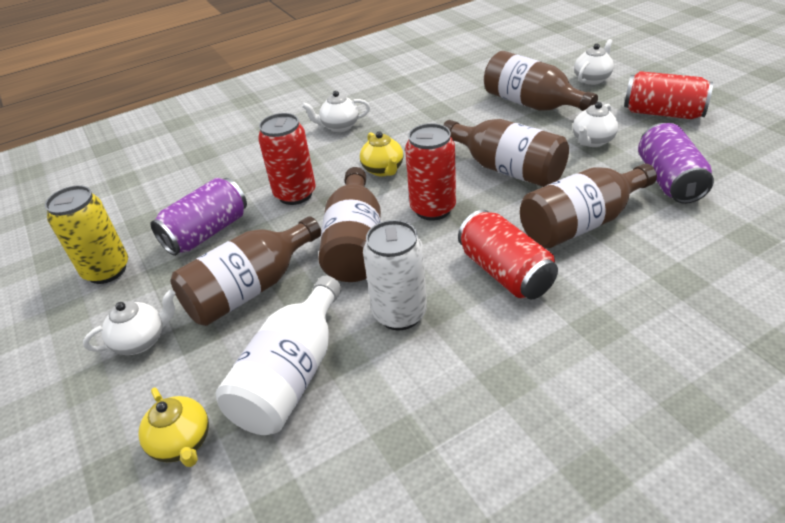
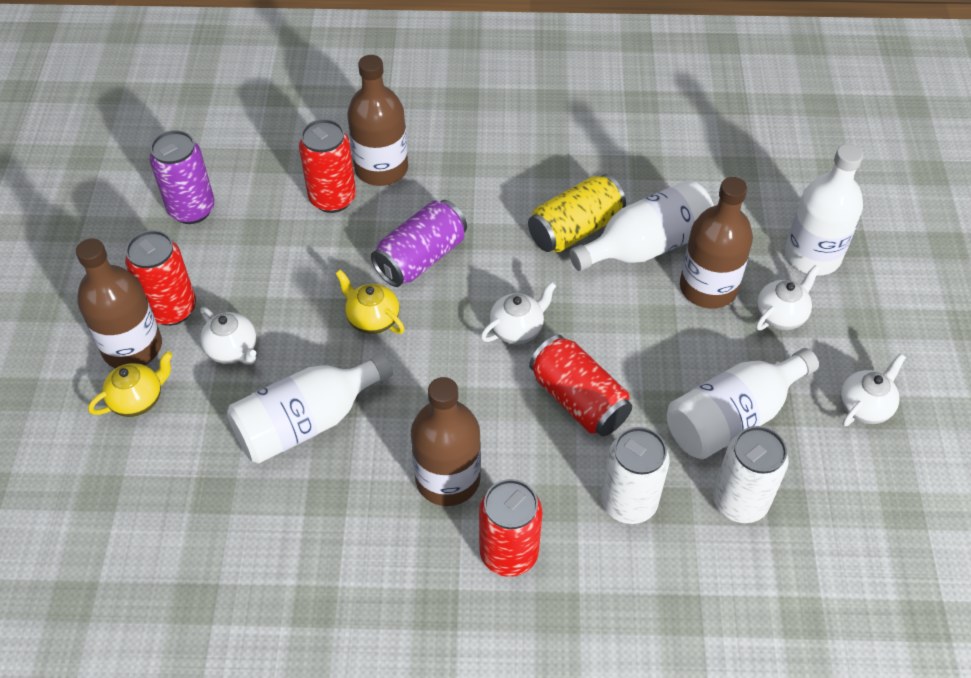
brown bottle: [170,216,321,326] [318,167,381,282] [443,119,569,187] [484,51,598,111] [520,164,657,248] = 5 -> [76,239,162,368] [347,55,408,186] [411,377,481,506] [680,177,753,309] = 4
white bottle: [215,276,342,435] = 1 -> [227,353,393,464] [569,180,714,271] [667,348,819,459] [785,144,863,276] = 4
white can: [363,220,427,330] = 1 -> [601,427,670,524] [713,426,789,523] = 2

